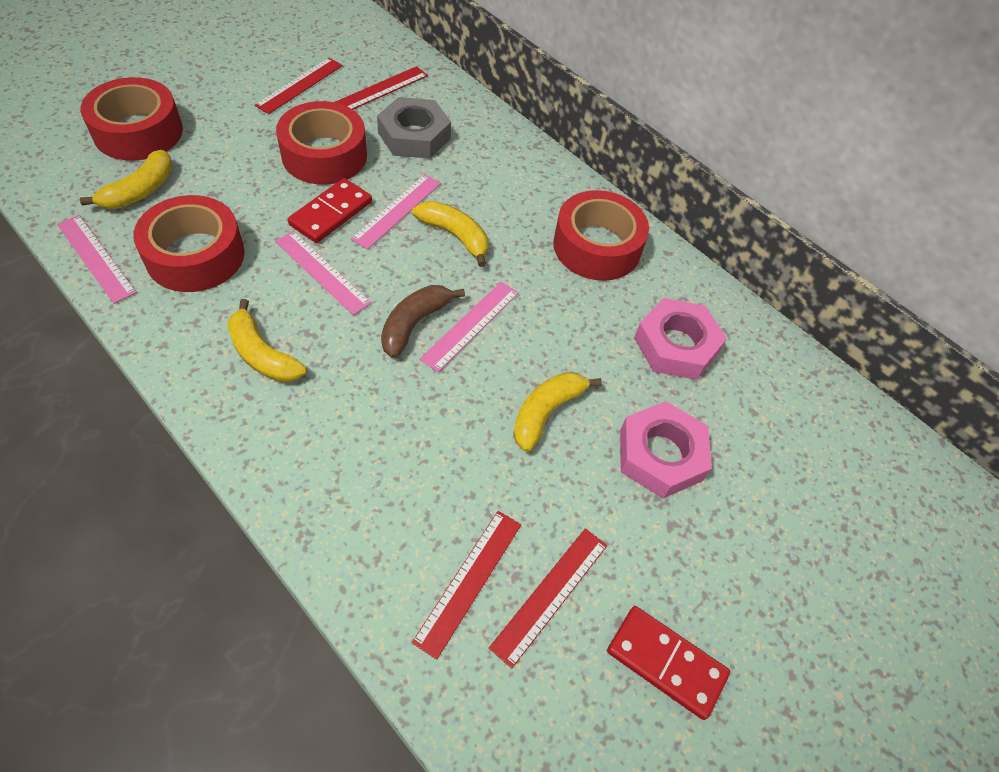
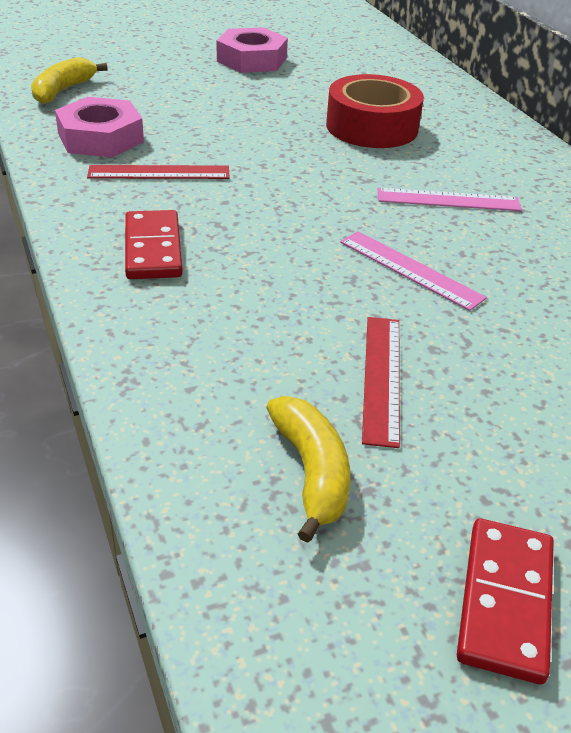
brown banana: [381,285,465,358] = 1 -> none = 0
grey nut: [377,97,451,159] = 1 -> none = 0
pink ruler: [57,215,137,304] [275,231,372,315] [351,174,441,250] [420,282,519,372] = 4 -> [340,231,487,311] [378,188,522,211] = 2
red ruler: [255,58,343,114] [335,66,428,110] [412,511,521,659] [489,528,607,668] = 4 -> [87,165,230,179] [362,317,400,448] = 2
red tape: [81,77,183,161] [133,195,244,292] [276,101,367,185] [553,190,649,281] = 4 -> [326,74,424,148] = 1
yellow banana: [80,150,173,209] [227,299,307,382] [412,201,488,267] [513,372,602,452] = 4 -> [31,57,108,104] [266,396,350,543] = 2

